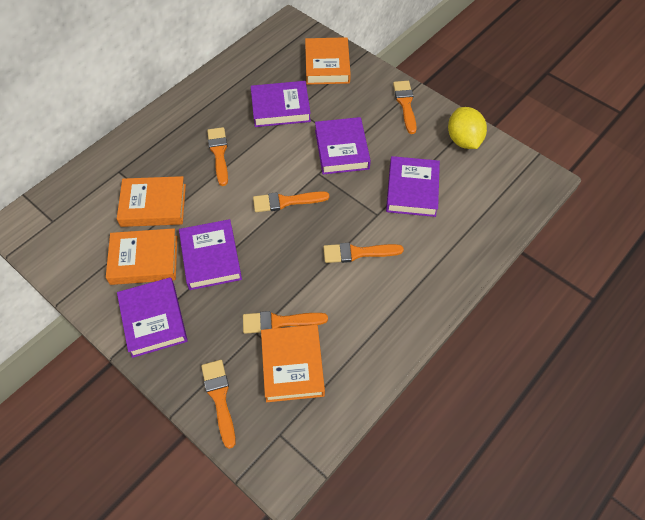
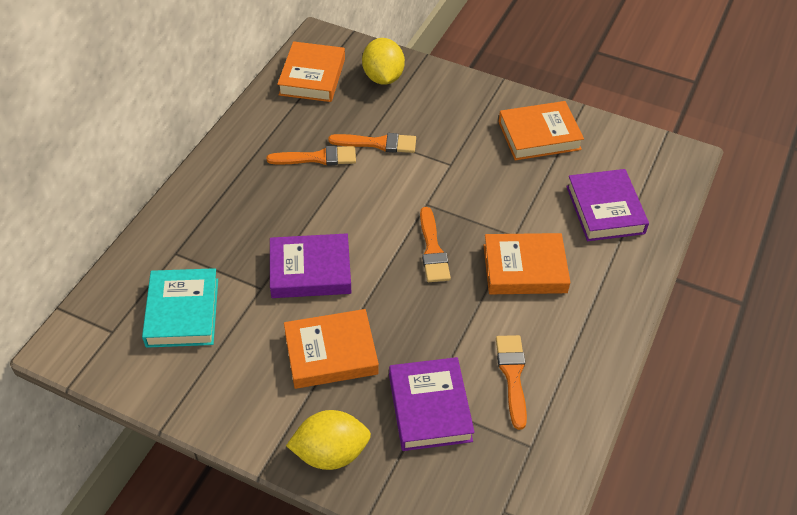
orange brush: [201,360,236,449] [207,127,228,186] [243,311,328,334] [253,191,329,212] [323,243,404,263] [393,81,417,134] = 6 -> [267,146,356,166] [328,133,416,153] [420,207,451,282] [496,335,527,430] = 4
purple book: [117,277,188,358] [179,219,242,290] [251,81,311,127] [315,117,371,174] [386,156,440,217] = 5 -> [270,233,351,298] [389,357,475,451] [566,169,649,241] = 3
turquoise book: none = 0 -> [142,268,218,348] = 1
yellow lemon: [448,107,487,149] = 1 -> [286,410,371,470] [362,38,405,85] = 2

